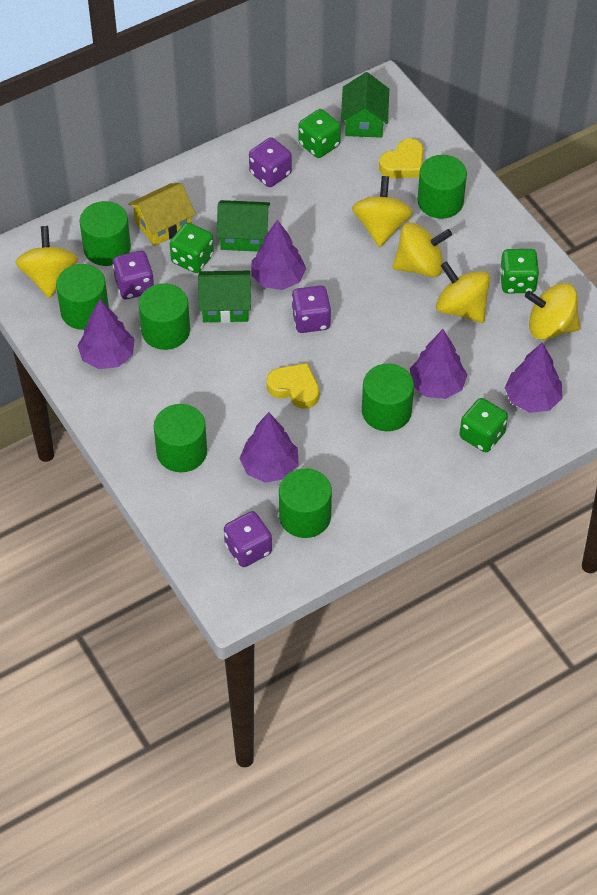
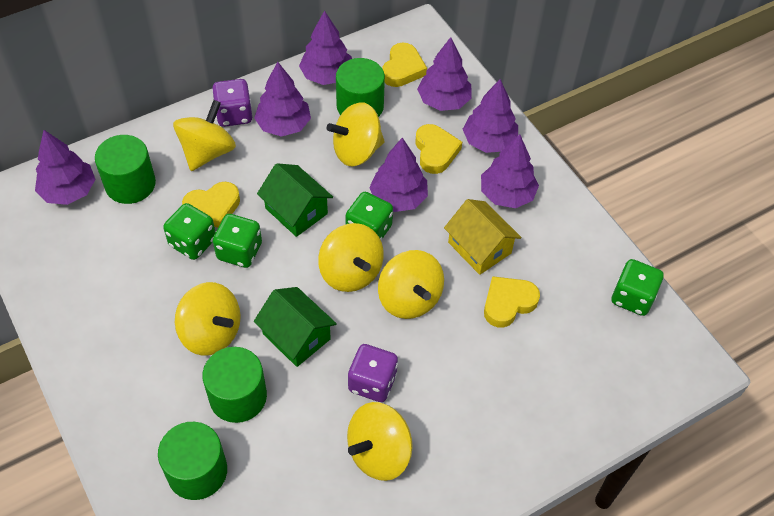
green cylinder: [56,264,109,330] [80,201,131,266] [139,283,190,350] [154,404,207,472] [279,468,332,538] [362,364,414,431] [417,155,467,219] = 7 -> [95,135,156,204] [158,422,227,500] [202,347,267,423] [336,58,385,117] = 4
green house: [198,271,251,323] [217,200,270,252] [341,72,389,138] = 3 -> [254,287,337,367] [257,163,333,237] = 2
purple dice: [113,251,154,299] [224,511,272,567] [249,137,292,187] [291,285,331,333] = 4 -> [212,79,252,127] [348,344,398,402] = 2
purple tree: [77,299,134,369] [239,412,299,483] [251,220,306,290] [410,329,467,399] [505,343,562,413] = 5 -> [35,130,95,205] [254,62,311,137] [299,11,352,85] [369,138,428,212] [417,37,472,111] [463,79,518,153] [481,134,539,208] = 7
yellow heart: [267,363,319,409] [379,138,424,178] = 2 -> [182,182,240,228] [382,43,427,87] [415,124,462,174] [484,276,540,328] = 4
yellow spinning top: [15,226,78,298] [352,176,413,247] [392,222,452,278] [436,261,491,323] [525,283,581,340] = 5 -> [173,100,236,171] [175,282,241,356] [318,223,384,292] [327,102,385,166] [347,402,413,481] [378,250,444,319] = 6

